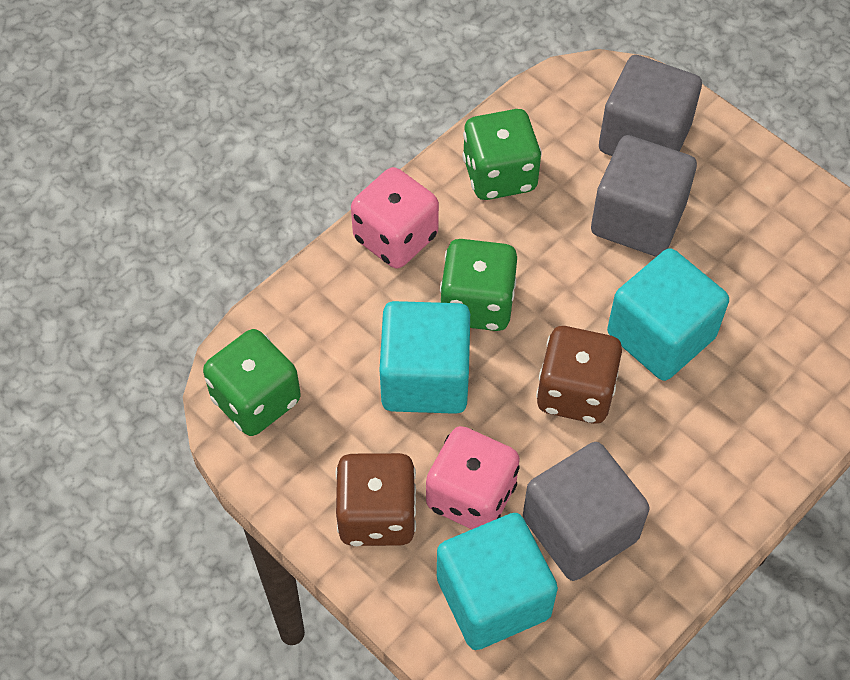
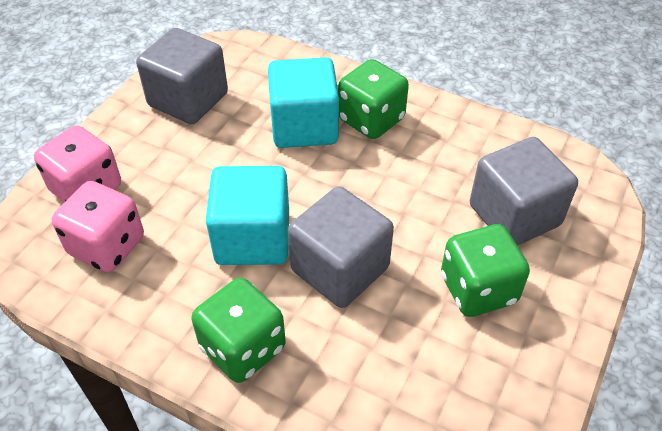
brown dice: [335,453,416,546] [536,326,622,424] = 2 -> none = 0
turquoise cube: [380,301,470,414] [437,513,558,650] [607,248,729,381] = 3 -> [206,166,289,265] [268,57,339,148] = 2

